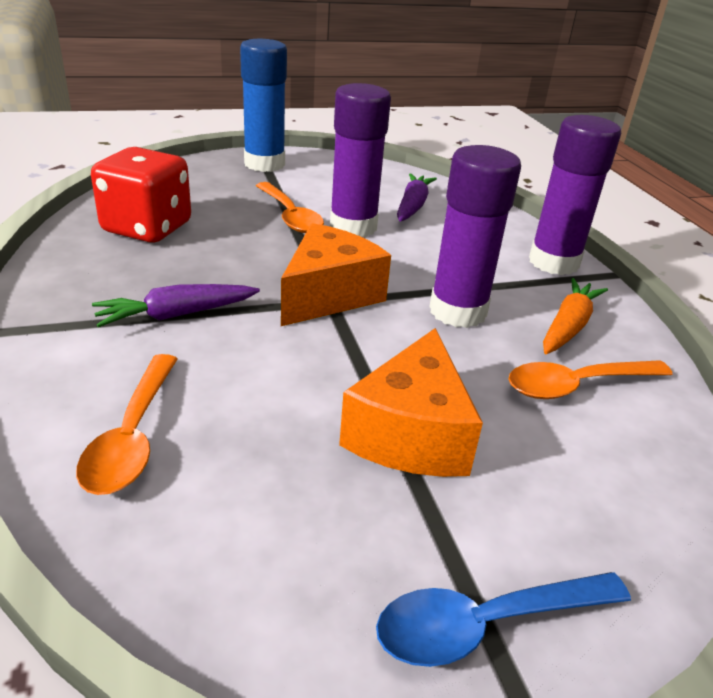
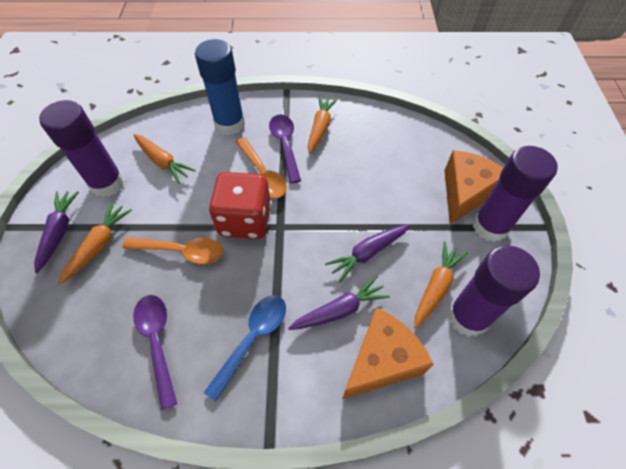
orange carrot: [543,278,608,354] = 1 -> [59,202,132,284] [134,134,196,184] [308,95,338,154] [414,241,468,328] = 4
orange spoon: [76,354,177,495] [256,182,324,233] [508,360,673,399] = 3 -> [123,237,223,264] [236,137,287,198] = 2
purple carrot: [92,284,260,327] [397,173,437,222] = 2 -> [34,191,79,273] [288,275,390,330] [325,224,410,283] = 3
purple spoon: none = 0 -> [133,295,177,410] [269,115,301,183] = 2

